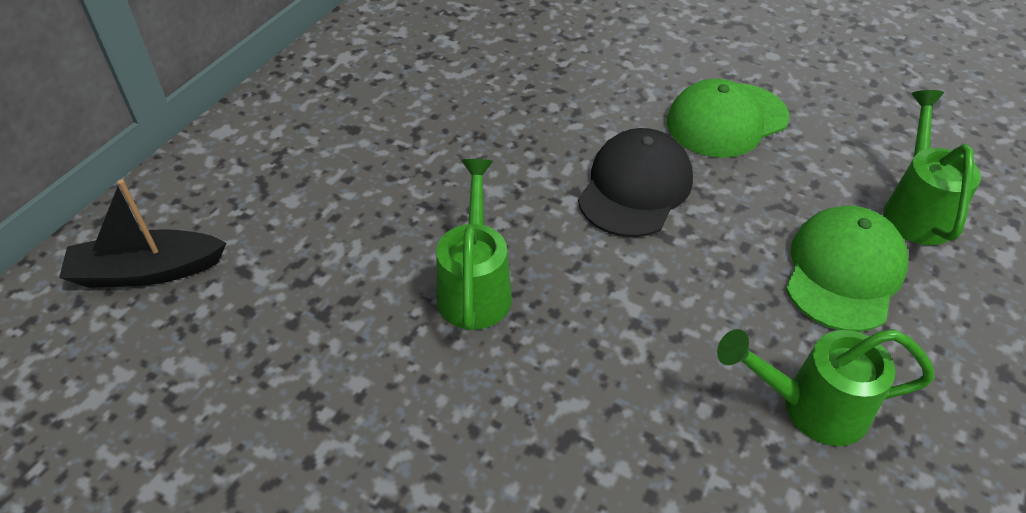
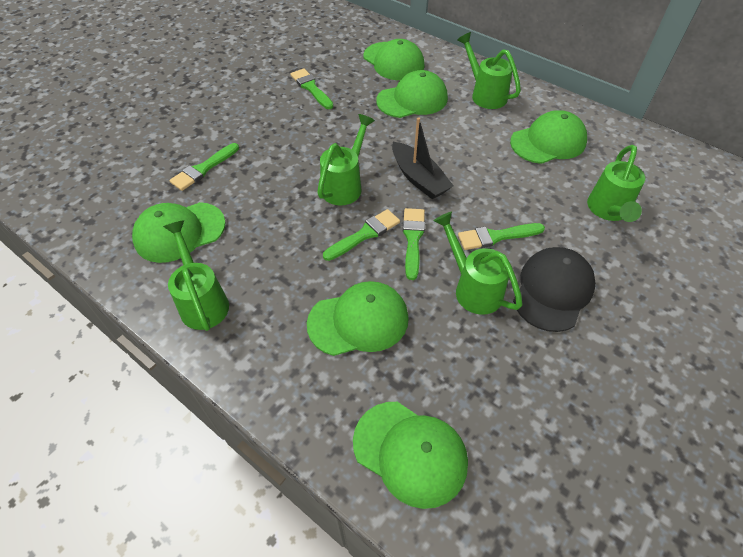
green brush: none = 0 -> [170,143,239,191] [291,68,333,109] [323,209,400,261] [403,208,425,280] [458,223,545,250] = 5
green cap: [667,79,789,158] [786,206,908,332] = 2 -> [132,202,226,263] [307,281,409,356] [353,402,468,509] [363,39,425,80] [376,70,448,118] [510,110,587,164] = 6
green watering can: [436,159,512,331] [717,329,935,446] [883,90,981,245] = 3 -> [163,220,229,331] [317,114,375,205] [433,211,522,315] [457,32,521,109] [587,145,645,222] = 5

